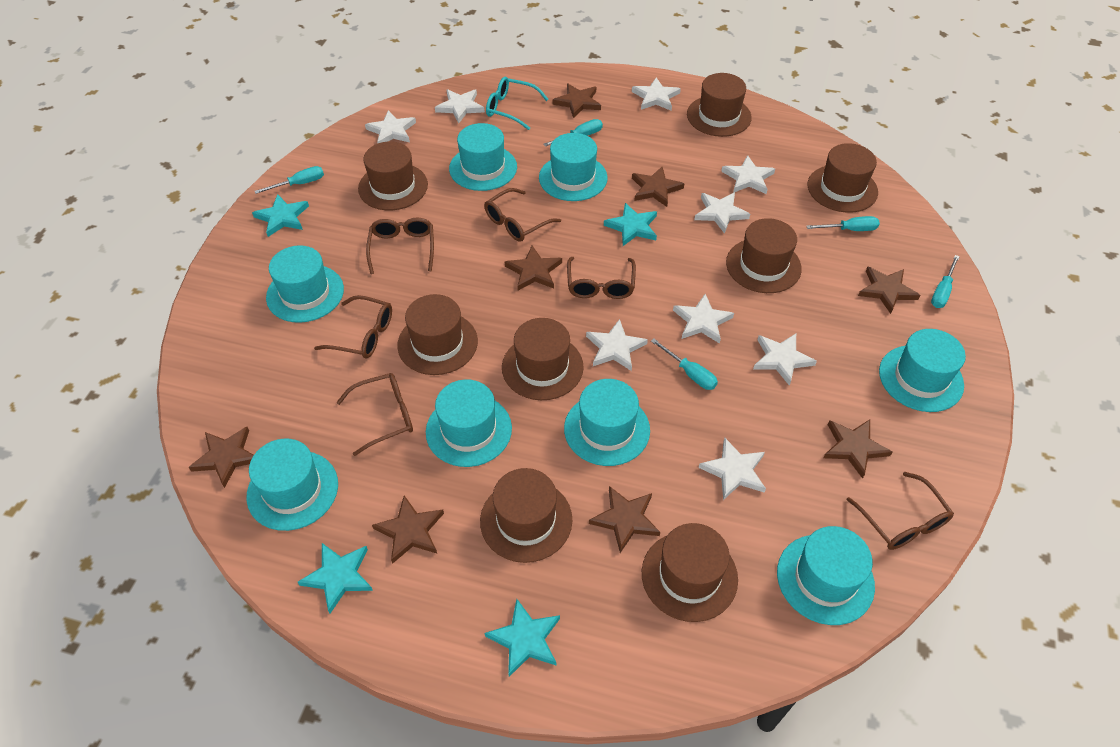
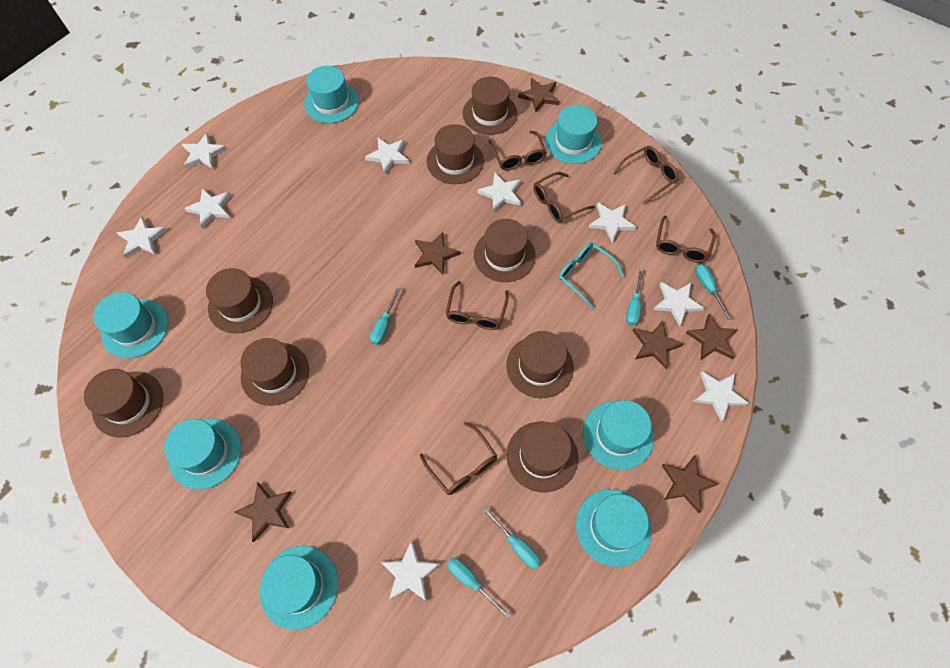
brown star: [188,427,254,488] [372,496,444,564] [505,246,562,290] [553,83,601,118] [589,486,660,553] [632,167,684,207] [823,419,892,479] [858,266,920,314] = 8 -> [234,482,292,542] [415,232,461,275] [518,78,560,113] [632,321,684,369] [662,455,718,513] [686,314,738,360] = 6
turquoise hat: [246,439,338,531] [266,245,344,323] [426,379,512,467] [449,123,517,191] [539,133,608,201] [564,379,650,466] [777,526,875,625] [879,329,966,412] = 8 -> [94,292,168,358] [164,419,242,490] [260,546,338,630] [304,66,359,123] [545,105,602,164] [576,489,652,567] [583,400,654,470] = 7
turquoise star: [252,194,309,237] [298,543,373,613] [485,599,560,677] [604,203,657,246] = 4 -> none = 0

